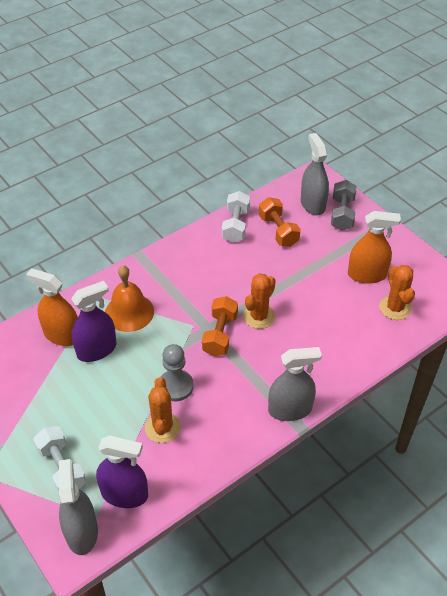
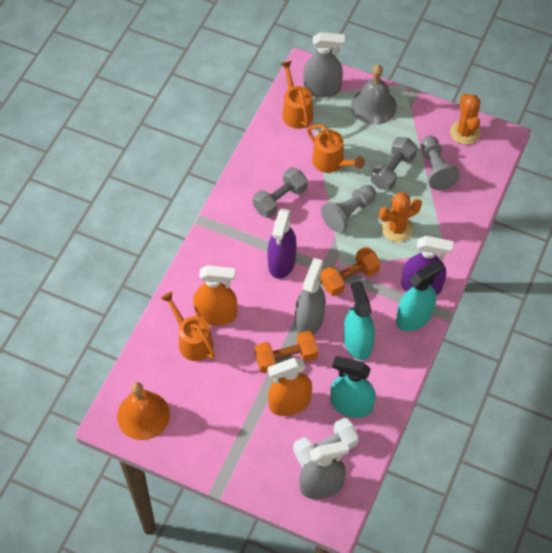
grey bell: none = 0 -> [351,65,397,125] = 1
grey dumbbell: [331,180,356,231] = 1 -> [253,167,308,218] [371,137,417,190] = 2
grey pawn: [161,344,194,402] = 1 -> [321,185,376,232] [421,136,460,190] = 2
orange cactus: [145,377,181,443] [243,273,276,329] [379,265,415,320] = 3 -> [379,193,422,242] [450,93,481,145] = 2
orange watering can: none = 0 -> [161,292,215,361] [281,61,313,129] [307,125,365,173] = 3
turquoise spray bottle: none = 0 -> [330,356,376,418] [343,281,375,360] [396,260,443,331] = 3
white dumbbell: [33,426,86,492] [222,191,250,243] = 2 -> [293,418,359,468] = 1

